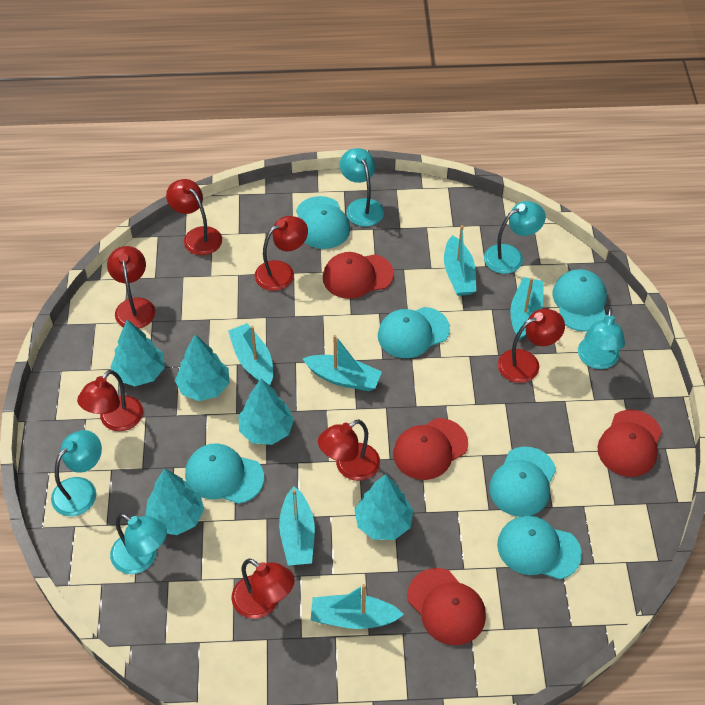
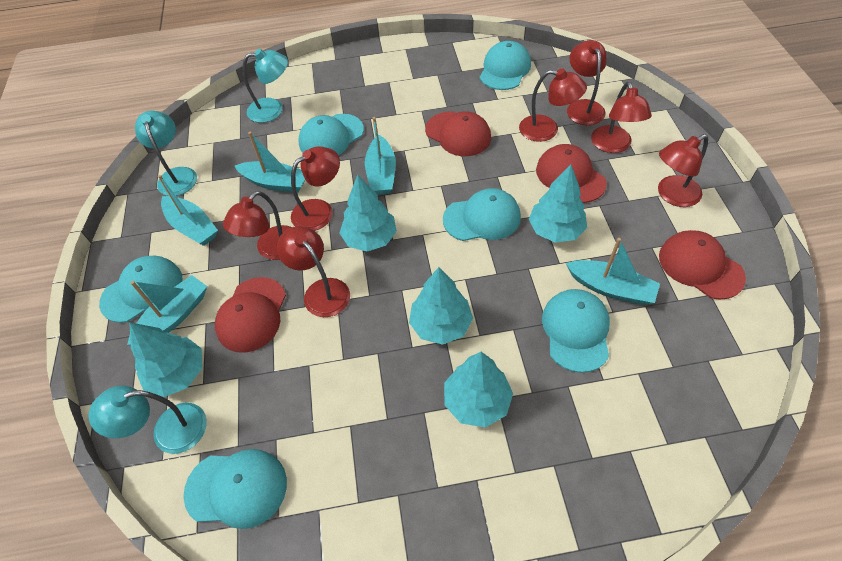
turquoise boat: [228,323,273,385] [279,486,315,566] [302,335,382,391] [311,584,404,629] [444,225,476,296] [510,277,544,340] = 6 -> [127,275,207,345] [158,175,218,246] [235,132,305,193] [365,117,396,195] [566,238,660,305] = 5
turquoise lamp: [51,430,102,516] [110,514,167,574] [340,148,384,226] [484,201,546,274] [578,308,625,369] = 5 -> [88,386,207,454] [135,111,197,196] [243,49,288,123] = 3

